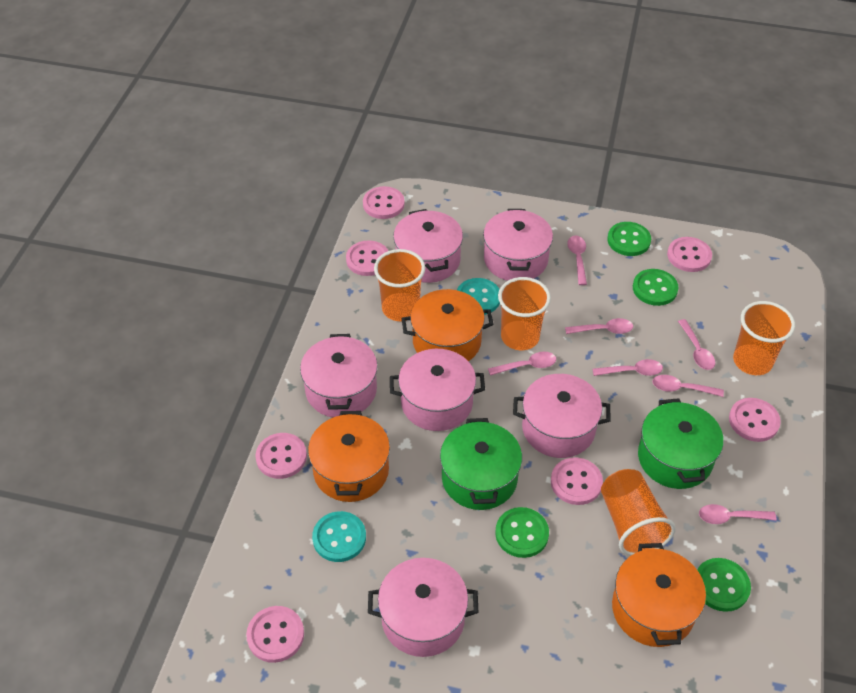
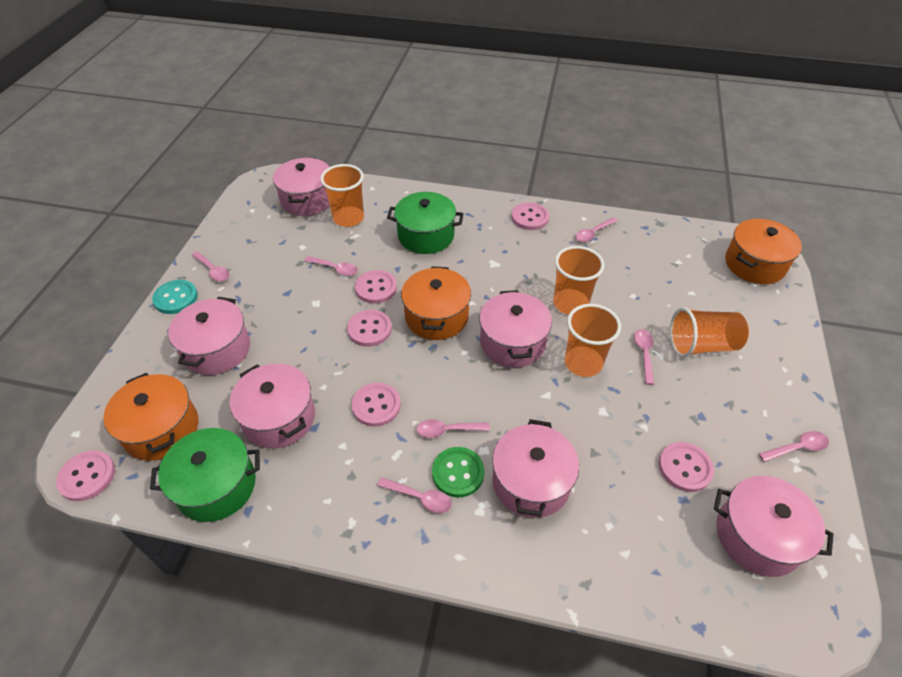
green button: [495,507,549,558] [607,222,651,256] [633,269,678,306] [697,558,751,612] = 4 -> [432,447,485,497] = 1
pink button: [246,606,304,663] [255,433,307,479] [346,240,388,276] [363,186,405,219] [551,457,603,505] [667,237,712,272] [729,398,781,442] = 7 -> [56,450,115,501] [347,310,392,347] [352,383,401,427] [355,270,397,304] [512,202,549,230] [659,442,714,492] = 6
turquoise button: [312,511,366,562] [457,278,500,315] = 2 -> [152,280,198,314] = 1

